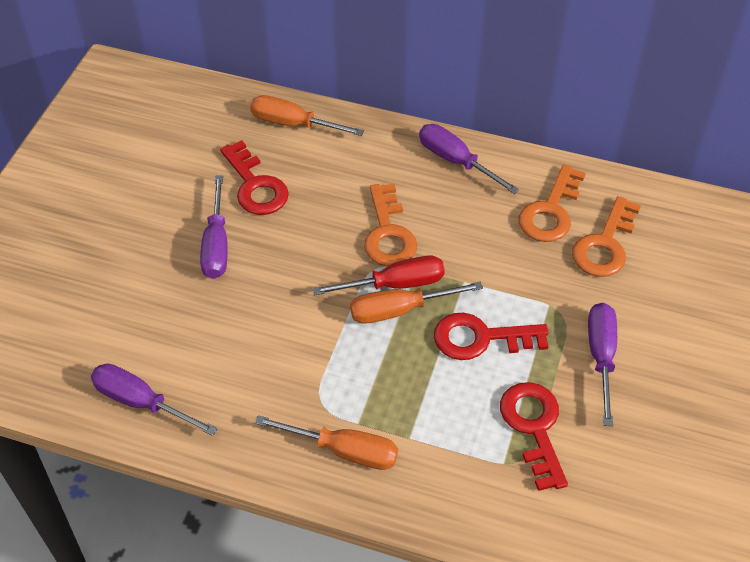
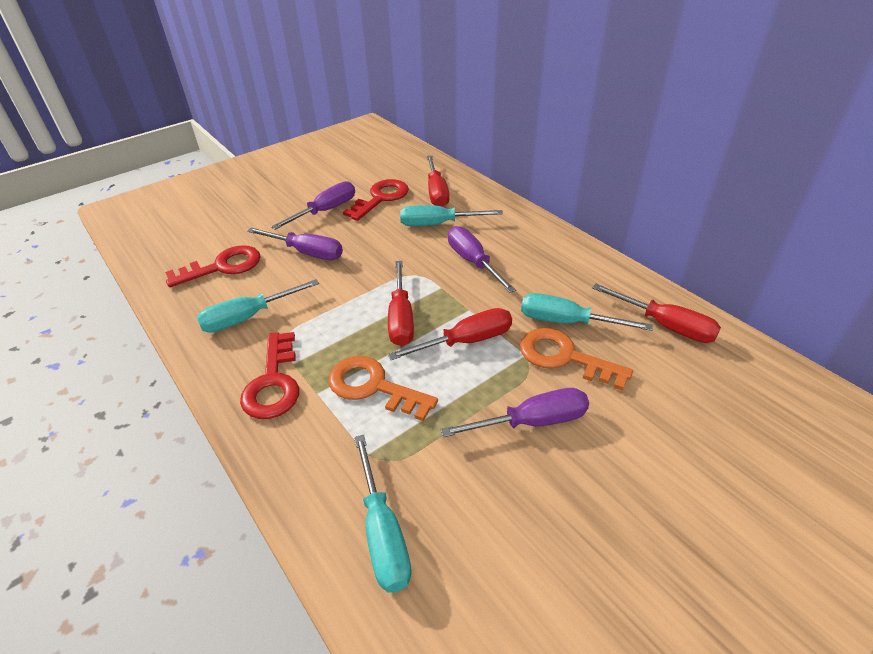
orange key: [364,184,417,266] [519,164,586,242] [572,196,641,277] = 3 -> [328,356,438,421] [520,328,633,391] = 2
orange screwdriver: [250,95,364,136] [255,415,398,470] [350,282,483,324] = 3 -> none = 0
red screwdriver: [312,256,445,295] = 1 -> [388,261,414,346] [388,308,512,360] [427,156,449,207] [592,284,721,343] = 4
turquoise screwdriver: none = 0 -> [197,279,319,333] [354,435,411,592] [400,205,503,226] [521,293,653,331] = 4

